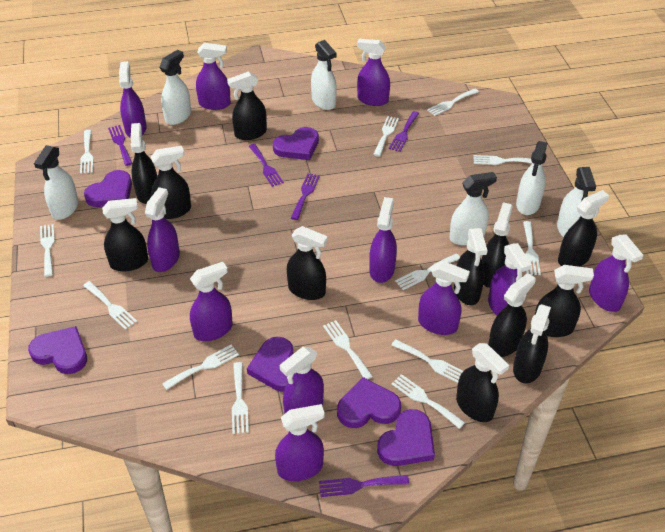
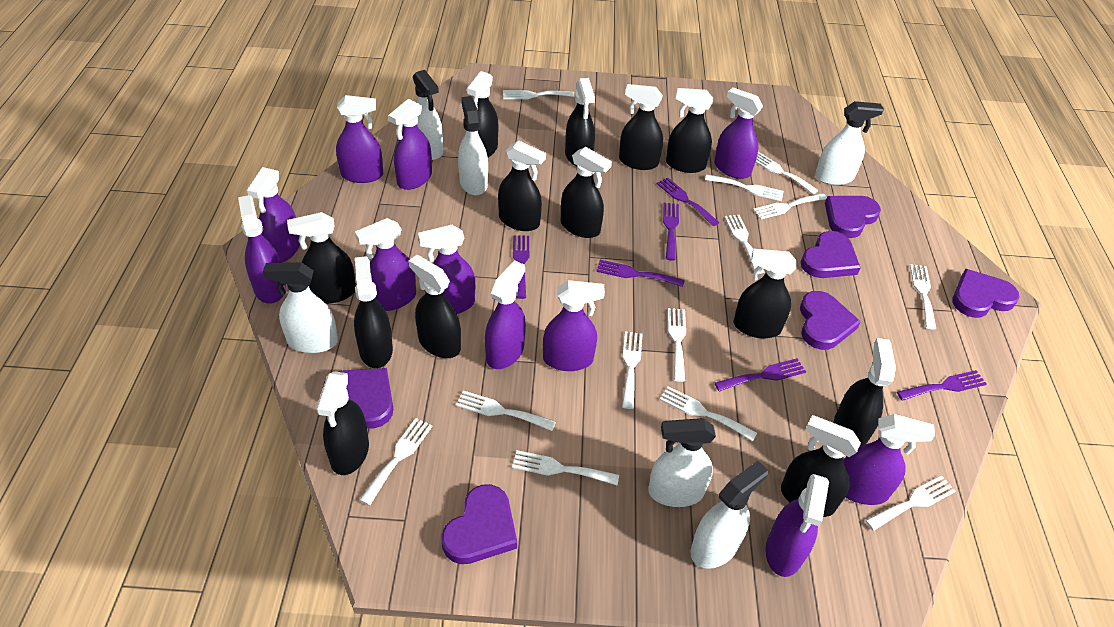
black spray bottle: [102,198,148,271] [131,123,157,204] [151,146,191,219] [227,71,267,140] [287,226,328,300] [454,228,488,305] [456,343,509,422] [482,202,513,288] [488,273,536,357] [513,304,551,384] [535,265,594,337] [558,190,609,267] = 12 -> [287,212,356,304] [316,372,369,475] [354,256,393,368] [408,255,461,358] [467,71,498,158] [498,140,546,231] [561,147,612,238] [565,78,595,167] [619,84,663,170] [666,88,713,173] [733,249,797,338] [781,415,861,517] [834,338,896,447] = 13
purple fork: [108,125,132,166] [249,144,284,187] [291,173,320,220] [319,475,409,497] [389,111,419,152] = 5 -> [513,235,529,299] [596,260,685,287] [657,178,720,226] [663,202,679,261] [715,358,806,392] [897,370,987,401] = 6

